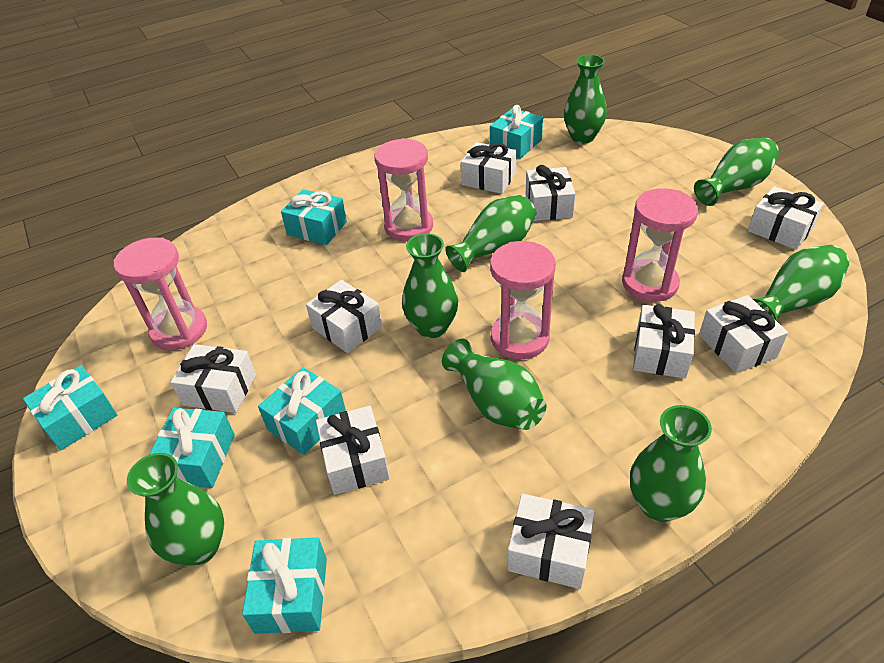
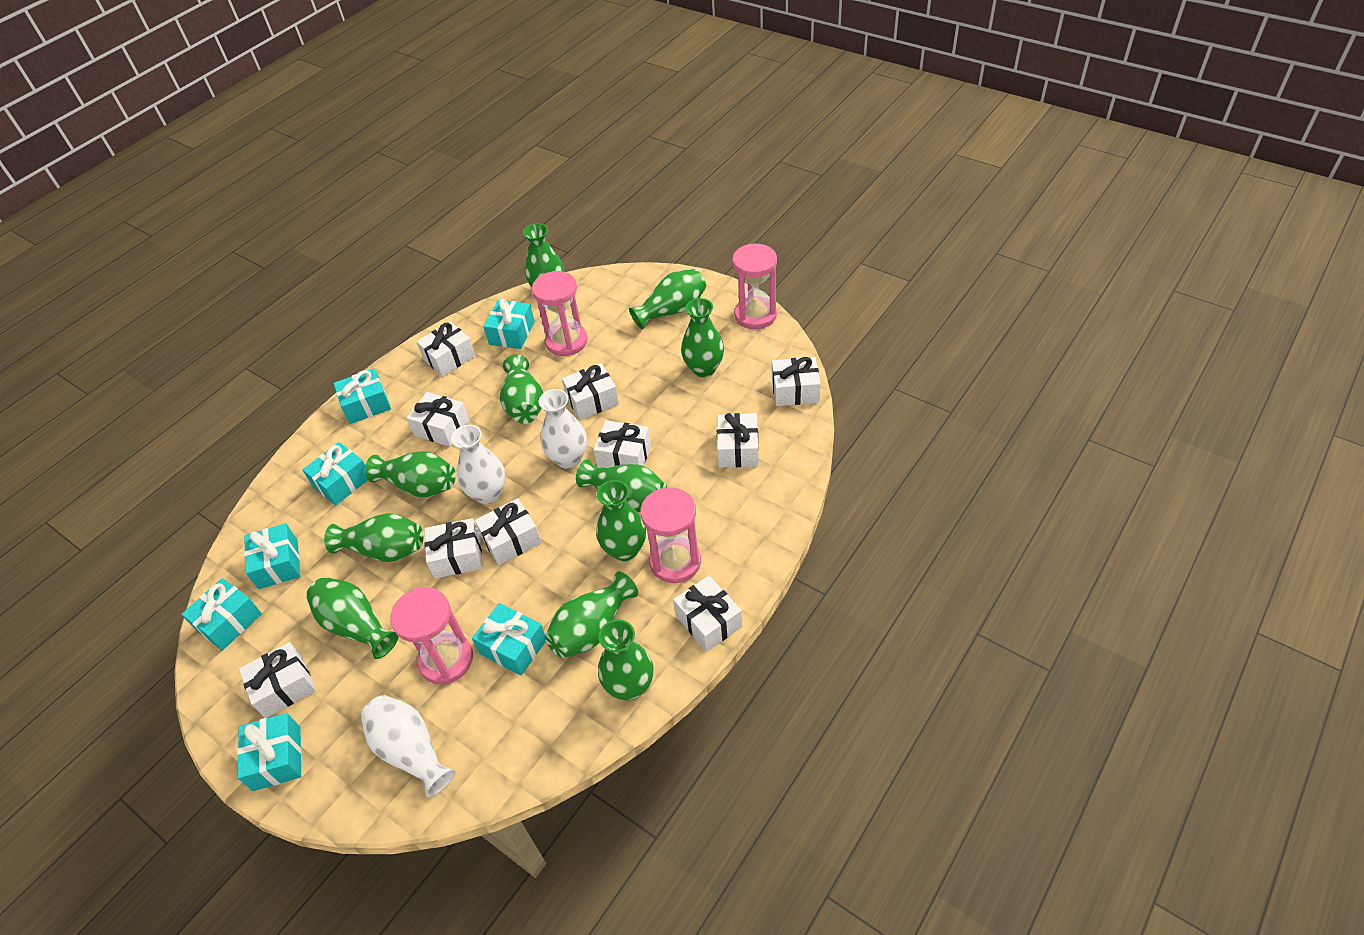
green vase: [127,453,224,566] [402,233,458,338] [442,339,547,430] [445,195,536,272] [564,54,607,144] [630,405,712,522] [694,138,779,206] [753,245,849,321] = 8 -> [306,577,399,659] [324,513,423,562] [365,451,456,497] [500,355,543,424] [523,223,564,287] [545,572,638,658] [576,460,667,512] [596,480,646,561] [598,619,653,701] [629,269,706,329] [681,298,724,377] = 11
turquoise gift: [23,365,117,451] [149,408,235,488] [242,538,327,634] [258,367,346,455] [281,189,347,245] [490,105,543,159] = 6 -> [181,578,262,651] [237,713,302,791] [244,523,300,589] [303,442,368,505] [334,368,391,424] [472,603,546,676] [483,299,535,349] = 7
white gift: [170,344,256,413] [306,280,382,353] [316,406,390,495] [461,142,517,194] [507,494,595,589] [526,165,575,221] [633,304,695,379] [699,295,788,373] [748,186,823,250] = 9 -> [239,642,316,718] [406,392,470,447] [416,321,476,377] [425,518,483,579] [475,498,541,566] [562,363,619,420] [593,420,651,468] [673,575,742,652] [717,413,759,468] [772,357,821,406] = 10
white vase: none = 0 -> [361,695,455,798] [451,425,505,504] [539,389,587,469] = 3

